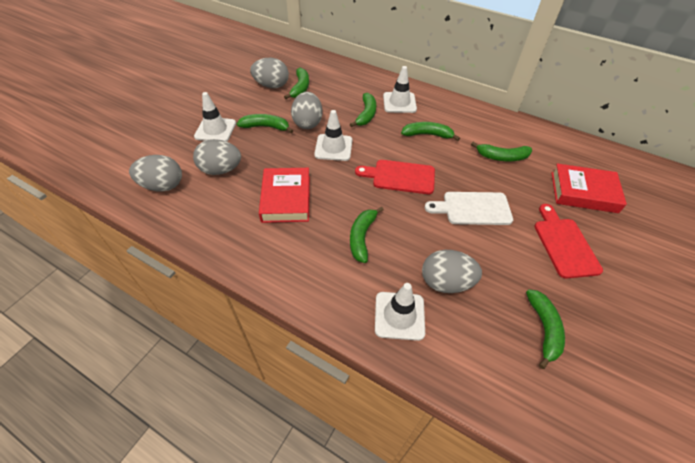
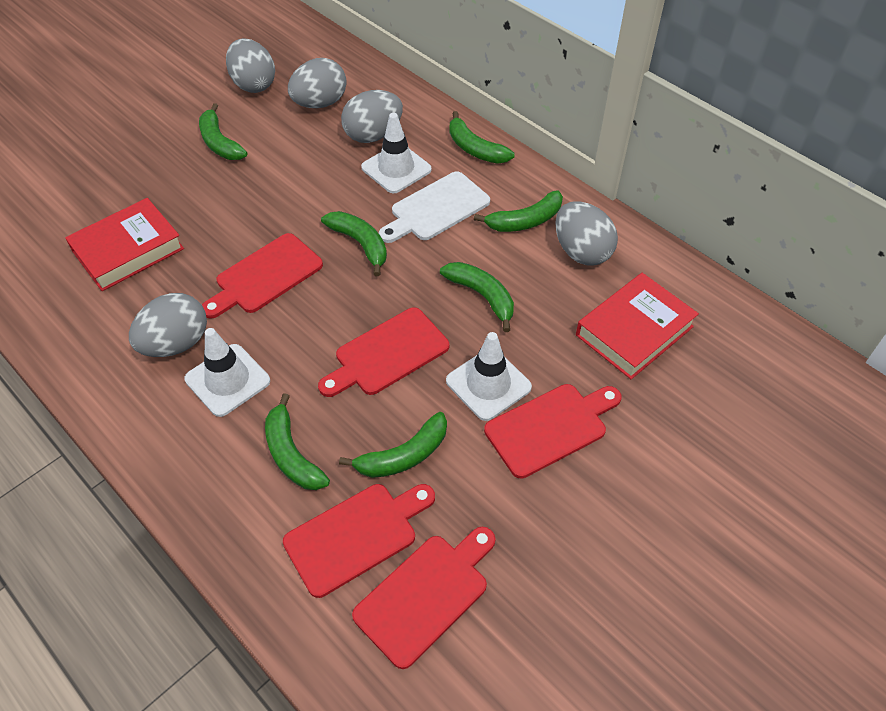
red cutting board: [355,160,435,194] [534,204,603,279] = 2 -> [202,233,323,319] [283,484,435,598] [318,307,449,397] [352,527,496,669] [484,384,622,478] = 5
white traffic cone: [194,92,236,142] [314,110,352,161] [375,283,425,341] [383,66,417,113] = 4 -> [184,328,270,417] [361,113,432,193] [446,332,532,421] = 3

